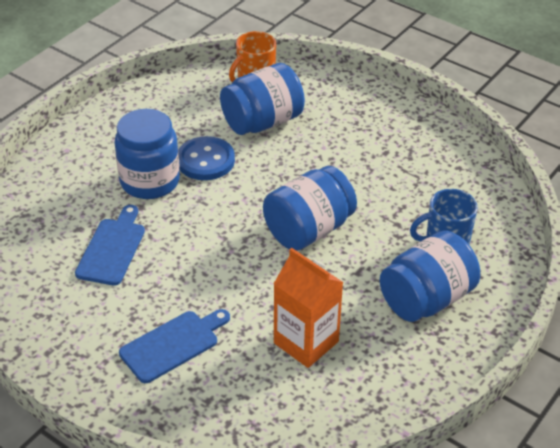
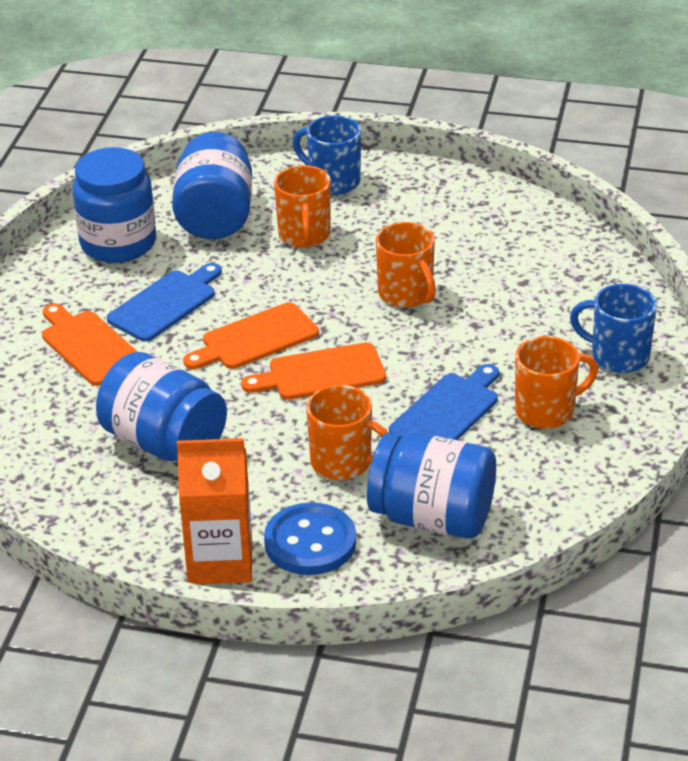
blue mug: [410,189,478,245] = 1 -> [293,115,361,195] [570,284,657,373] = 2
orange cutting board: none = 0 -> [42,303,138,386] [183,302,319,369] [241,342,386,400] = 3
orange mug: [229,31,276,82] = 1 -> [274,165,331,247] [306,385,389,480] [376,222,436,308] [515,336,598,429] = 4

